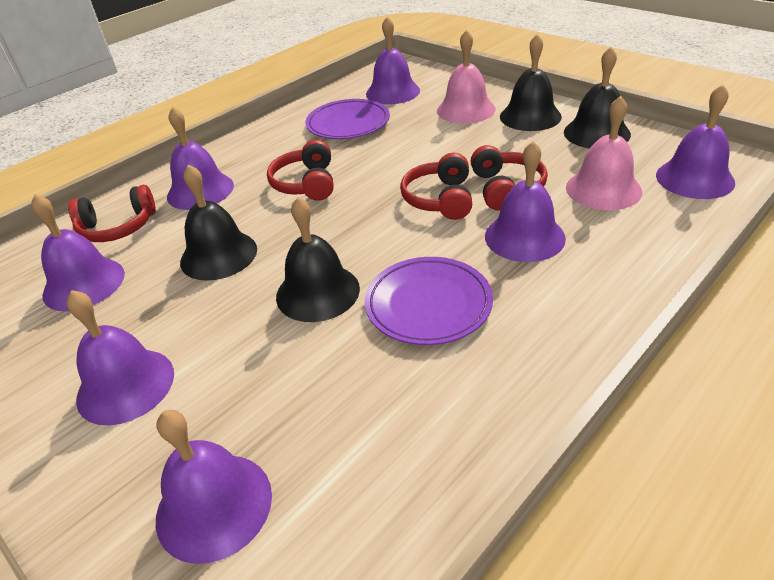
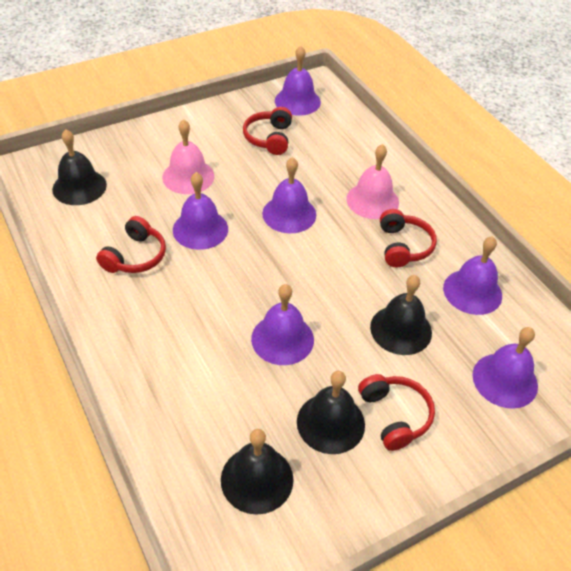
purple bell: [31,194,125,312] [66,290,174,425] [156,410,272,564] [167,107,234,210] [366,17,420,104] [485,141,566,262] [656,84,735,199] = 7 -> [173,172,228,250] [251,284,314,365] [262,157,316,233] [275,46,321,116] [443,236,502,315] [472,327,538,409] = 6
purple plate: [305,99,390,139] [365,257,493,345] = 2 -> none = 0

